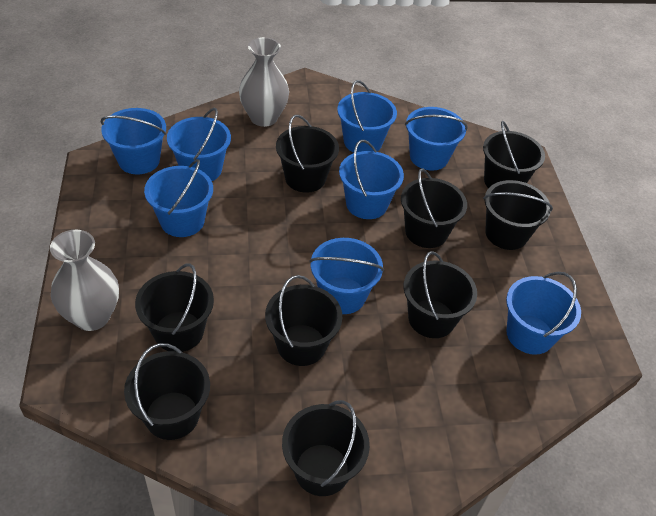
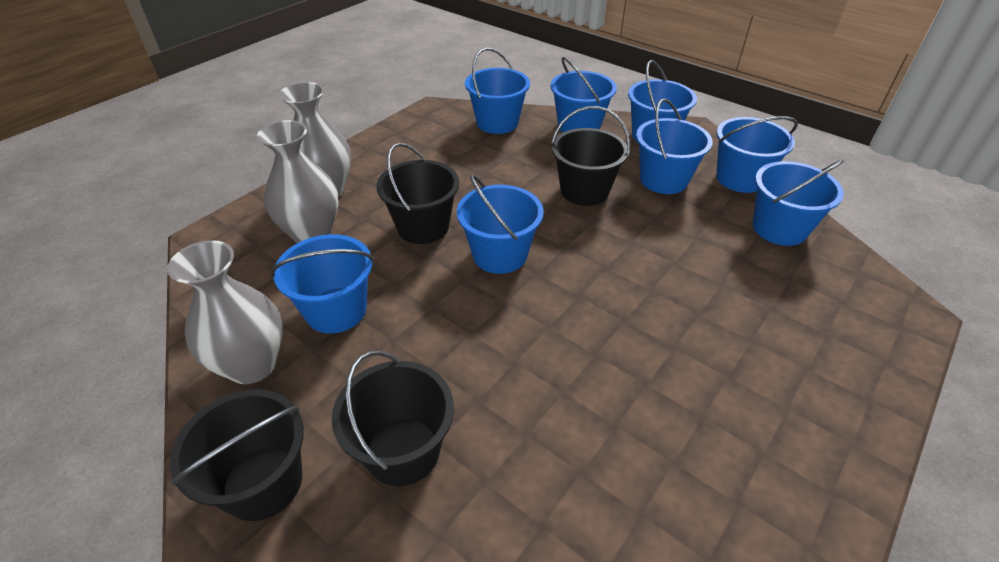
black bucket: [124,343,210,440] [135,263,214,352] [265,275,342,366] [276,115,339,193] [282,400,370,496] [401,168,467,248] [404,251,477,338] [483,121,545,188] [483,180,553,250] = 9 -> [170,390,304,521] [332,351,454,486] [376,143,459,244] [552,106,630,206] = 4
grey vase: [50,230,119,331] [239,37,289,127] = 2 -> [167,240,283,384] [257,120,338,243] [279,82,351,197] = 3

